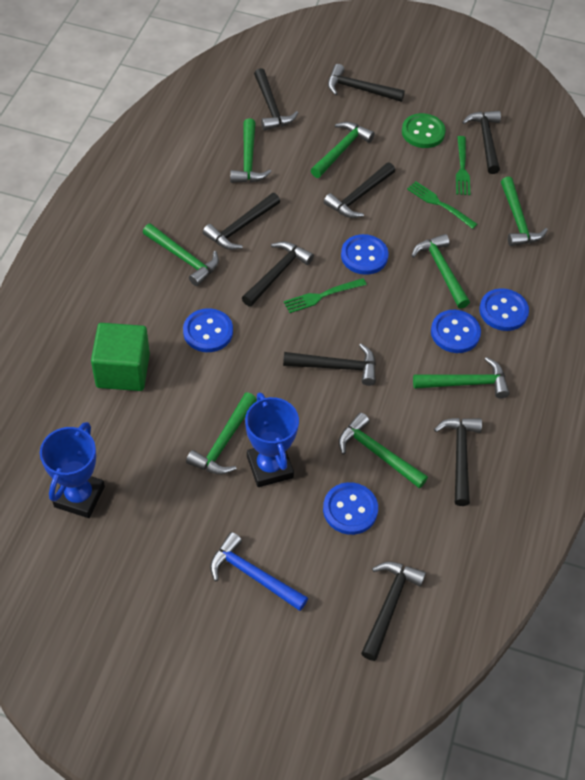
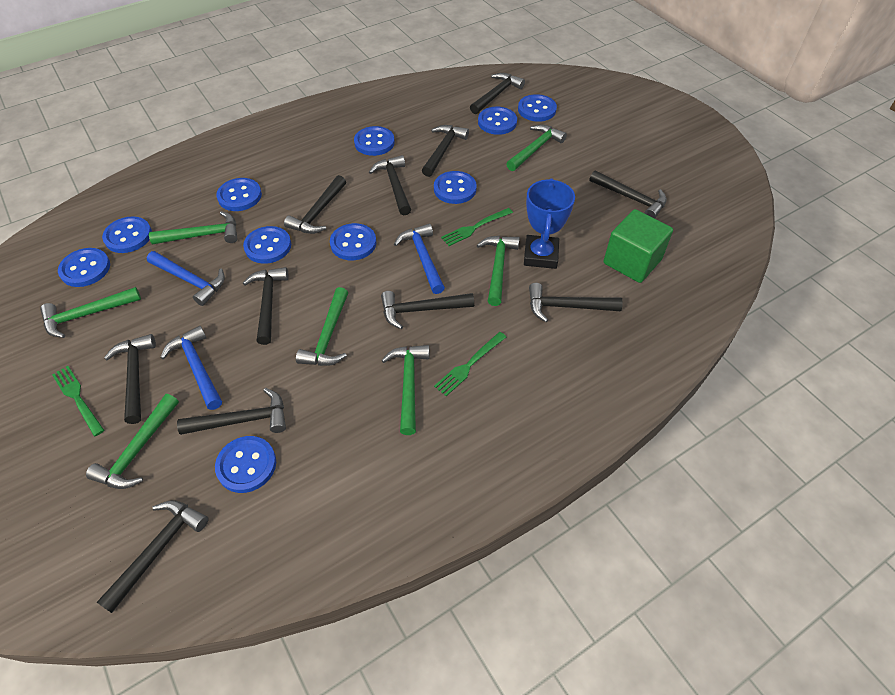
black hammer: [203,193,280,250] [242,241,314,307] [254,68,298,131] [283,343,376,386] [324,162,395,218] [328,64,405,102] [361,562,426,661] [434,418,482,506] [462,111,501,174] = 9 -> [97,500,209,613] [104,334,156,424] [177,388,286,435] [243,267,289,345] [284,175,346,234] [369,155,411,215] [381,291,474,329] [422,125,469,177] [470,73,525,114] [529,283,623,322] [589,170,667,218] = 11
blue button: [183,308,233,352] [323,482,378,535] [341,234,389,275] [431,310,481,353] [479,288,529,331] = 5 -> [58,248,110,287] [102,216,152,253] [215,436,276,493] [216,178,262,211] [243,226,291,264] [330,223,376,260] [354,126,395,156] [434,171,477,204] [478,107,517,135] [518,94,557,122] = 10
blue hammer: [210,532,308,611] = 1 -> [147,251,225,306] [160,326,222,410] [394,224,445,294] = 3
blue trophy: [40,422,105,518] [245,392,299,487] = 2 -> [524,178,575,269] = 1
green button: [402,113,446,148] = 1 -> none = 0
green hammer: [143,223,219,286] [186,392,257,475] [230,118,271,183] [311,122,375,178] [339,413,428,489] [411,234,470,309] [413,357,510,398] [501,177,548,246] = 8 -> [40,287,141,338] [86,394,179,489] [149,211,238,245] [296,287,348,366] [381,345,430,435] [477,236,520,306] [506,124,567,171] = 7

